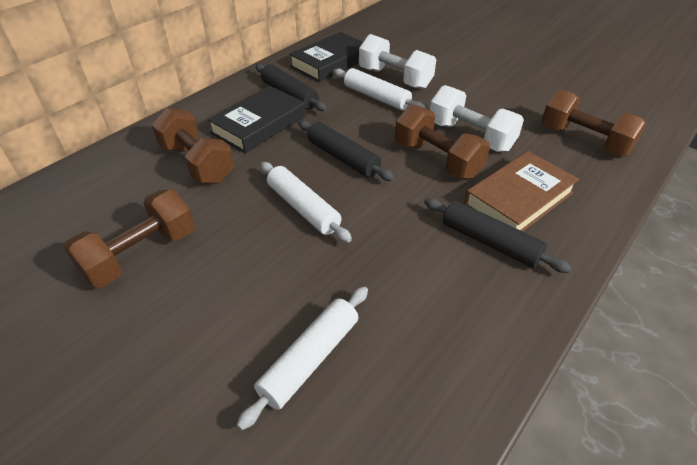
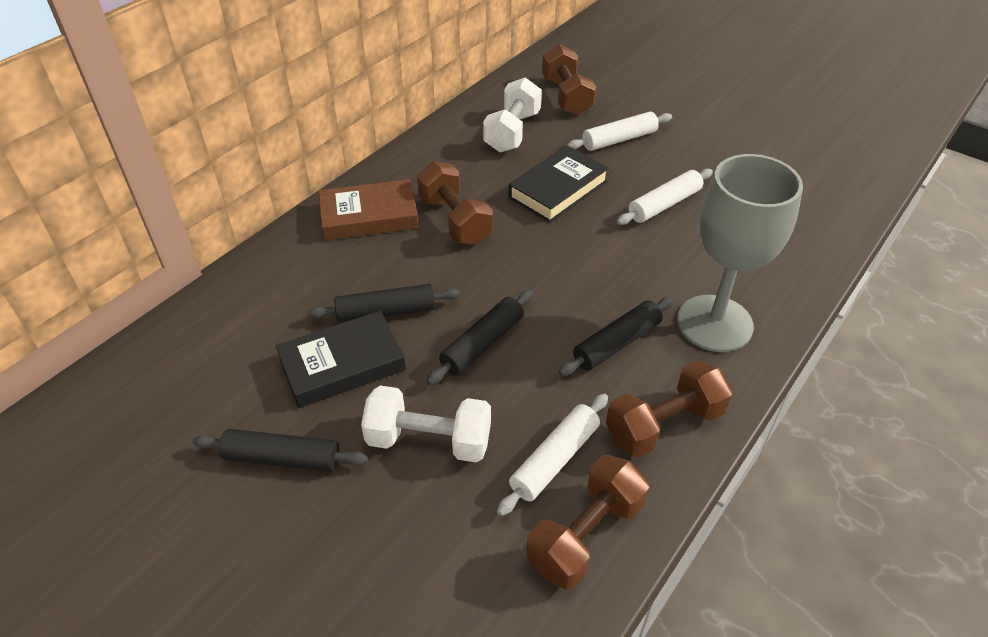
black rolling pin: [256,64,327,111] [299,120,394,181] [424,198,571,273] = 3 -> [193,429,368,472] [308,284,460,323] [427,290,533,385] [559,297,674,376] = 4
grey goblet: none = 0 -> [677,154,803,352] = 1

